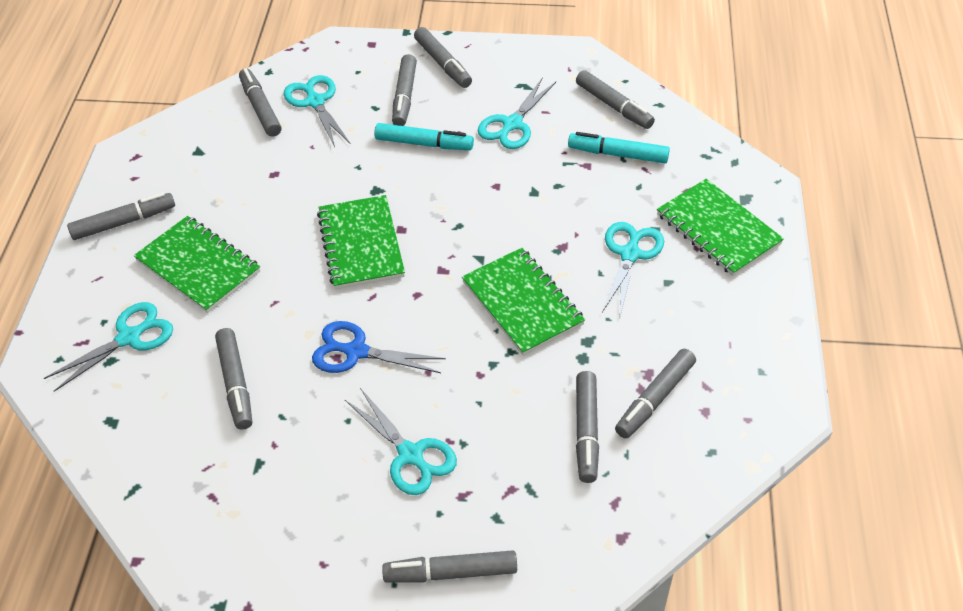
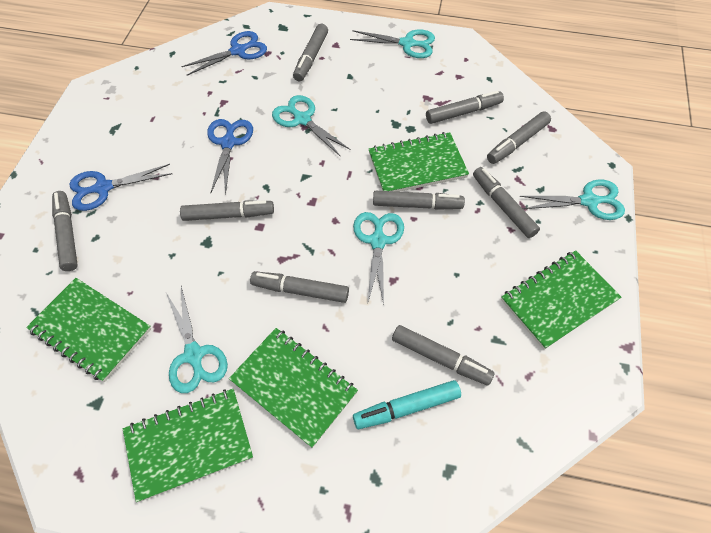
blue scissors: [312,321,446,373] = 1 -> [69,164,172,211] [181,31,267,76] [207,119,253,195] = 3
green notebook: [134,216,260,313] [317,195,405,289] [462,248,585,356] [657,179,784,276] = 4 -> [26,278,151,382] [123,389,253,502] [229,328,358,448] [369,132,469,192] [501,250,621,350] = 5
turquoise marker: [374,123,474,150] [568,132,670,163] = 2 -> [353,380,461,429] = 1

